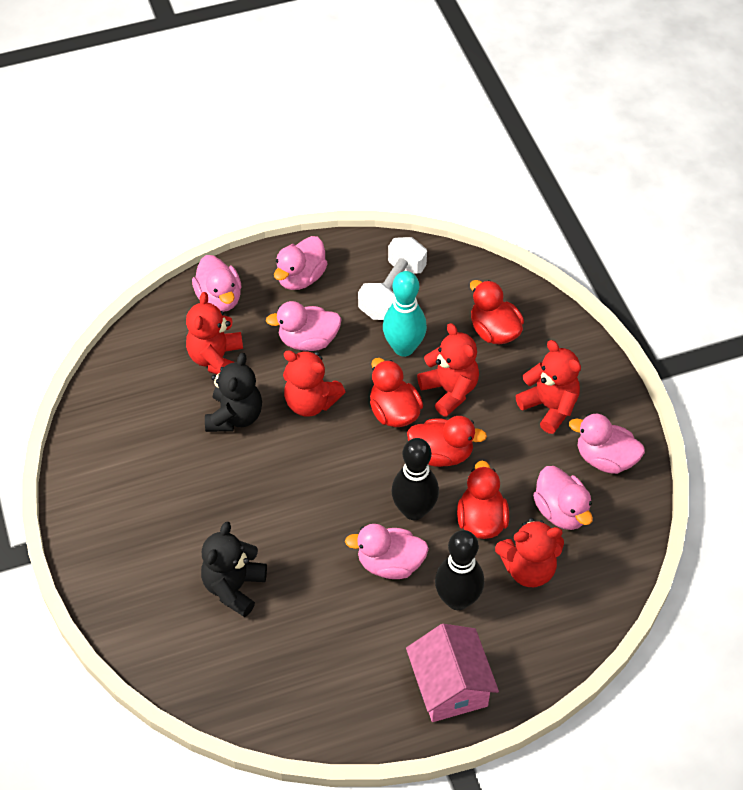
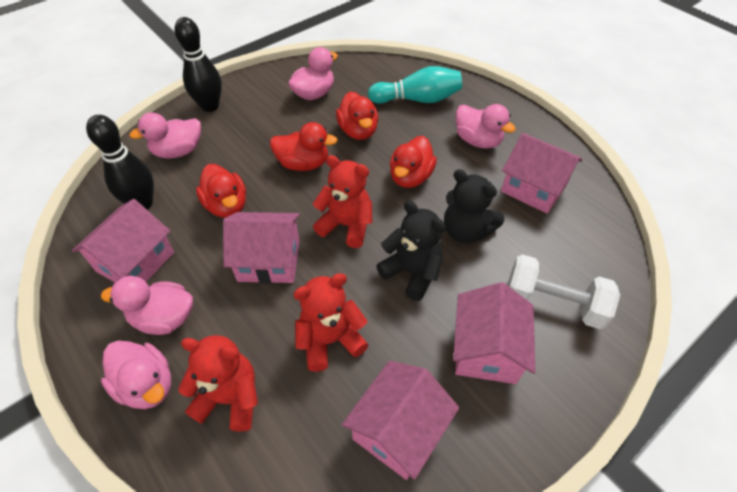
pink duck: [192,255,241,312] [266,301,341,351] [274,236,328,290] [345,524,429,579] [533,466,593,530] [569,414,645,474] = 6 -> [101,276,193,335] [101,341,171,409] [129,113,201,159] [288,47,338,100] [456,104,516,149] = 5
pink house: [406,624,499,722] = 1 -> [72,199,174,282] [223,212,300,284] [342,361,459,480] [453,282,535,384] [501,133,582,214] = 5
red teddy bear: [186,292,243,374] [283,350,345,417] [417,323,479,417] [495,518,564,587] [516,340,581,434] = 5 -> [178,335,258,432] [293,273,369,372] [313,155,372,248] = 3

